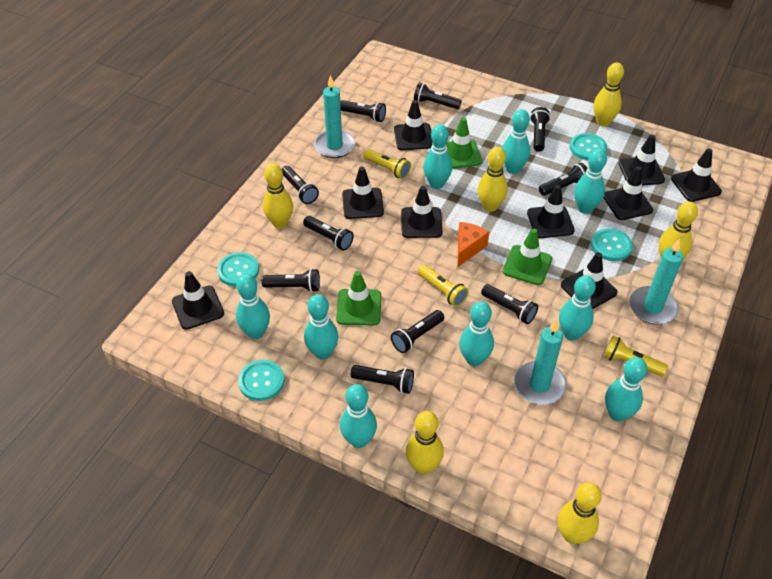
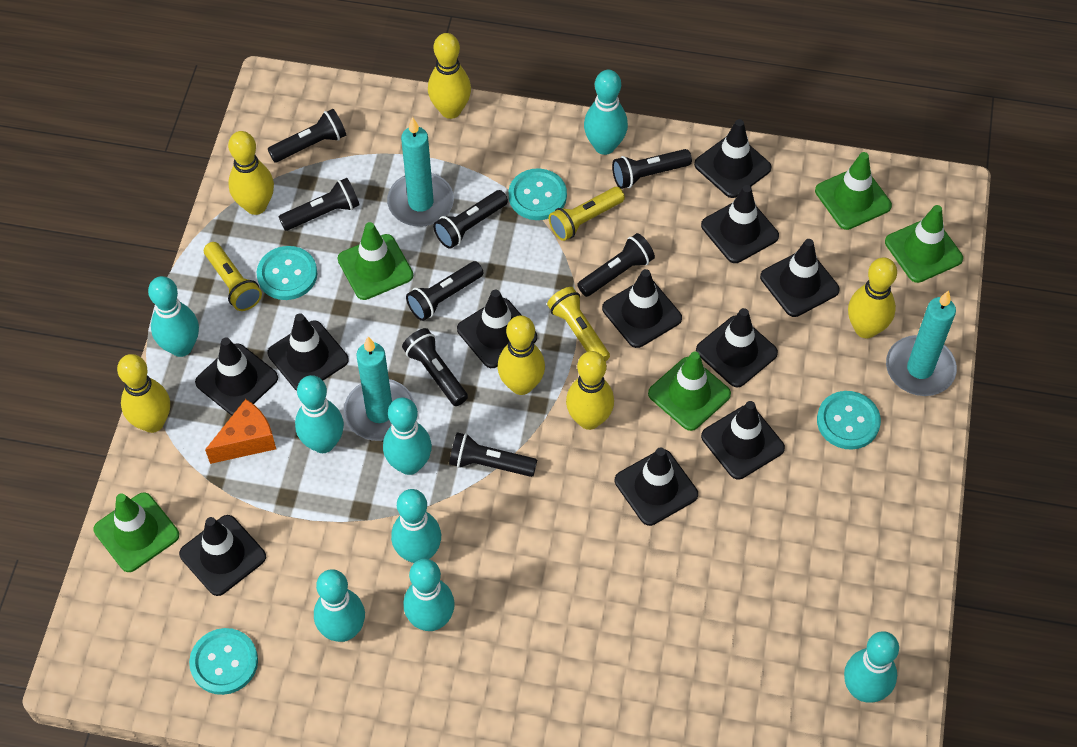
black flashlight: [262,269,320,292] [282,166,319,204] [303,216,354,251] [340,100,386,122] [351,365,414,394] [391,310,444,353] [414,83,462,109] [481,284,538,324] [530,107,550,152] [539,163,588,196] = 10 -> [268,109,346,162] [279,178,360,231] [402,328,468,406] [406,261,484,321] [433,190,508,249] [449,432,537,477] [577,233,655,297] [612,149,692,189] = 8
black traffic cone: [172,271,224,330] [342,167,384,219] [394,100,433,150] [401,186,442,238] [527,185,575,238] [561,252,617,309] [603,166,653,220] [619,135,665,186] [671,148,722,202] = 9 -> [179,515,266,596] [195,338,278,415] [268,313,349,391] [457,290,537,368] [602,269,682,348] [615,447,698,526] [694,119,772,198] [696,308,778,387] [701,185,779,263] [701,401,785,479] [760,239,840,317] = 11
green traffic cone: [336,271,381,325] [446,117,482,169] [502,228,552,285] = 3 -> [94,492,179,572] [338,222,413,300] [648,352,731,431] [815,152,892,230] [885,205,963,283] = 5
turquoise bowling pin: [236,274,270,339] [304,294,338,359] [340,384,377,448] [423,124,452,189] [459,301,494,366] [502,109,530,174] [559,275,596,341] [574,149,607,214] [605,357,647,422] = 9 -> [148,276,199,357] [295,375,344,453] [314,569,365,642] [383,398,432,475] [391,489,441,563] [403,559,455,631] [584,70,628,155] [844,631,899,703] = 8

